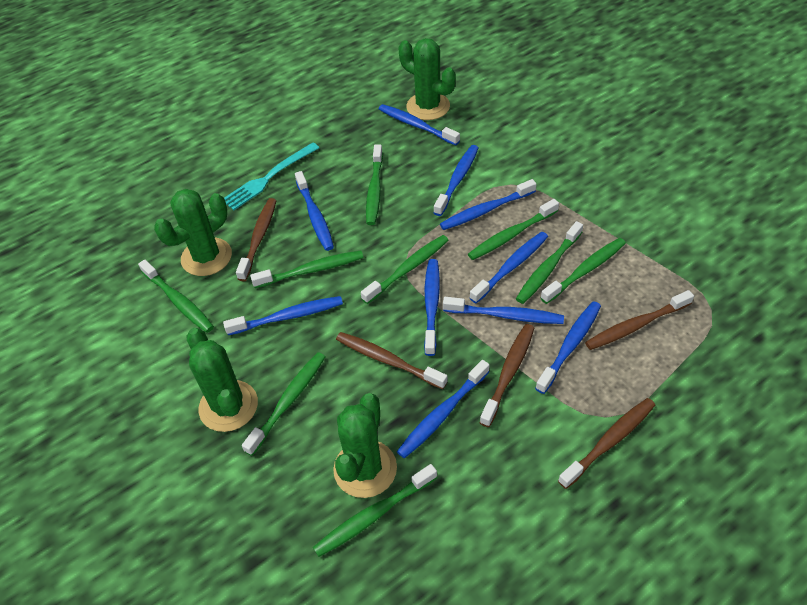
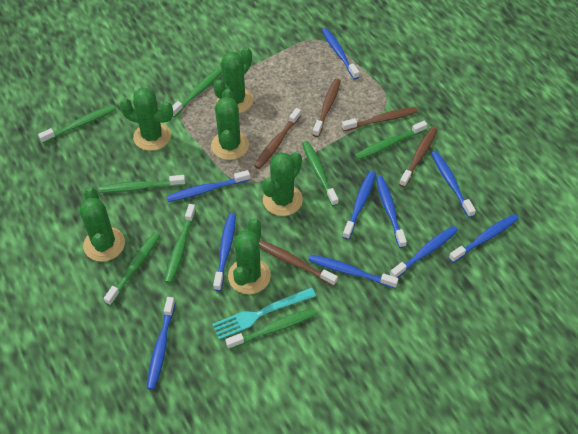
green cactus: [154,189,232,276] [187,328,258,432] [333,393,397,498] [399,38,456,120] = 4 -> [79,187,125,262] [120,88,173,151] [211,89,249,160] [213,47,253,113] [228,218,271,294] [262,152,303,216] = 6
green toothbrush: [138,260,214,333] [242,352,325,456] [250,251,364,288] [313,464,437,557] [361,235,448,304] [366,144,383,225] [468,199,559,260] [516,221,583,304] [540,238,626,304] = 9 -> [38,105,116,143] [99,175,185,193] [104,232,160,306] [164,204,196,284] [172,67,222,118] [225,308,317,349] [302,141,339,206] [355,121,427,160] = 8

